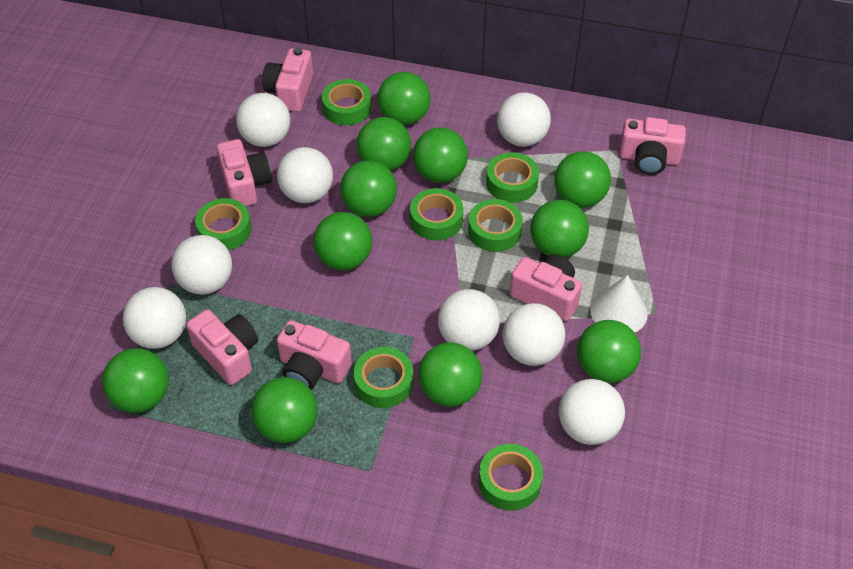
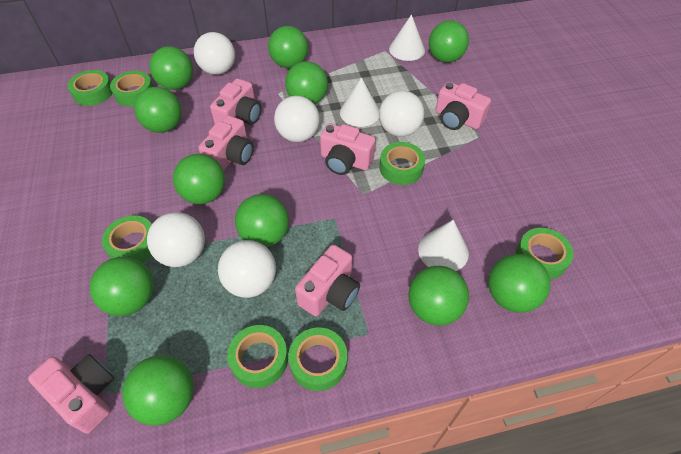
white ball: [123,287,186,349] [171,235,232,295] [236,93,290,147] [277,147,333,203] [438,289,500,351] [497,92,551,147] [502,303,565,366] [559,379,625,445] = 8 -> [147,212,205,267] [194,32,235,75] [218,240,276,298] [274,96,320,142] [379,91,424,137] = 5
white cone: [590,275,648,332] = 1 -> [340,77,379,127] [389,14,425,61] [418,220,469,271] = 3

